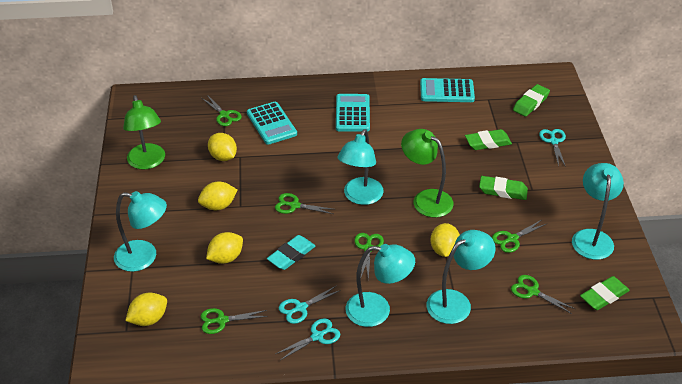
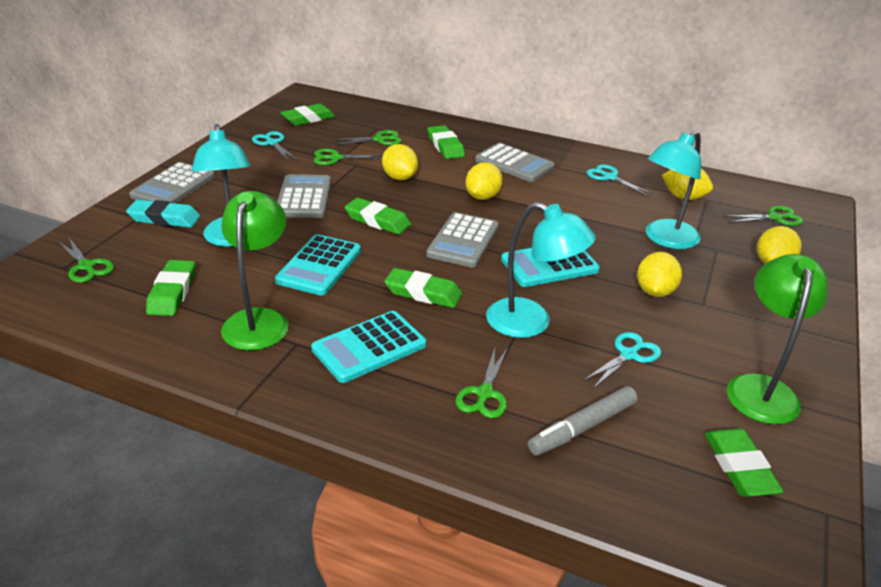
green eraser: [465,129,512,150] [479,176,528,200] [513,84,550,117] [580,276,630,310] = 4 -> [146,260,195,316] [280,104,335,126] [345,198,411,235] [385,268,462,308] [427,125,465,159] [704,428,784,497] = 6
green scissors: [201,308,268,334] [202,95,242,126] [275,193,336,214] [354,233,384,280] [492,220,546,253] [511,275,575,314] = 6 -> [58,236,114,283] [314,149,383,165] [333,130,402,145] [456,348,508,418] [725,206,803,226] = 5
grey calculator: none = 0 -> [129,162,215,203] [277,174,331,218] [426,212,499,268] [475,143,555,182] = 4
grey marker: none = 0 -> [528,386,637,456] = 1
turquoise lamp: [114,191,167,272] [338,129,384,205] [346,244,415,327] [427,230,496,324] [572,163,624,260] = 5 -> [192,124,251,247] [486,202,596,338] [646,131,701,249] = 3

